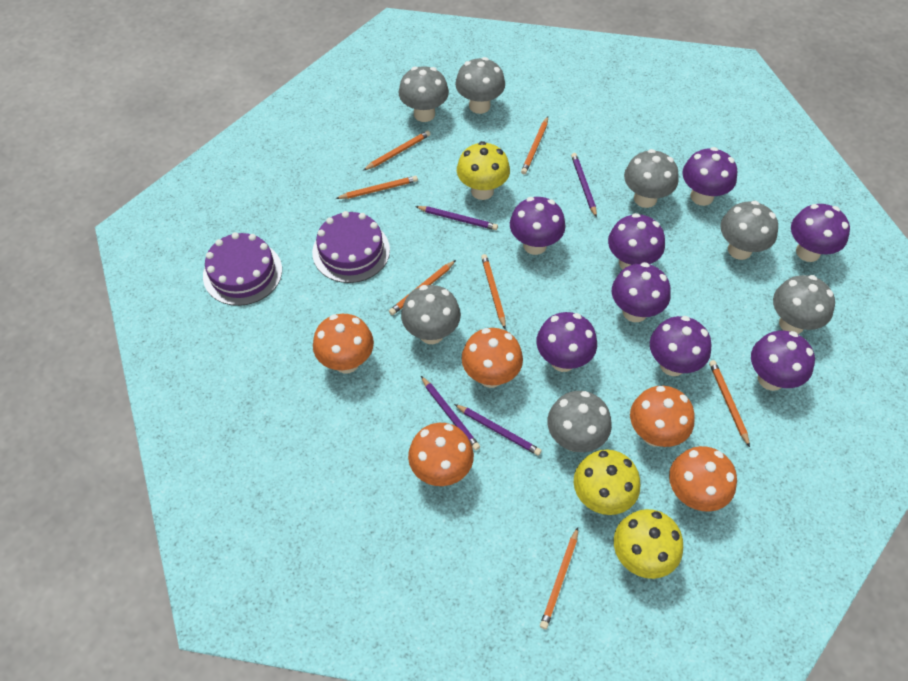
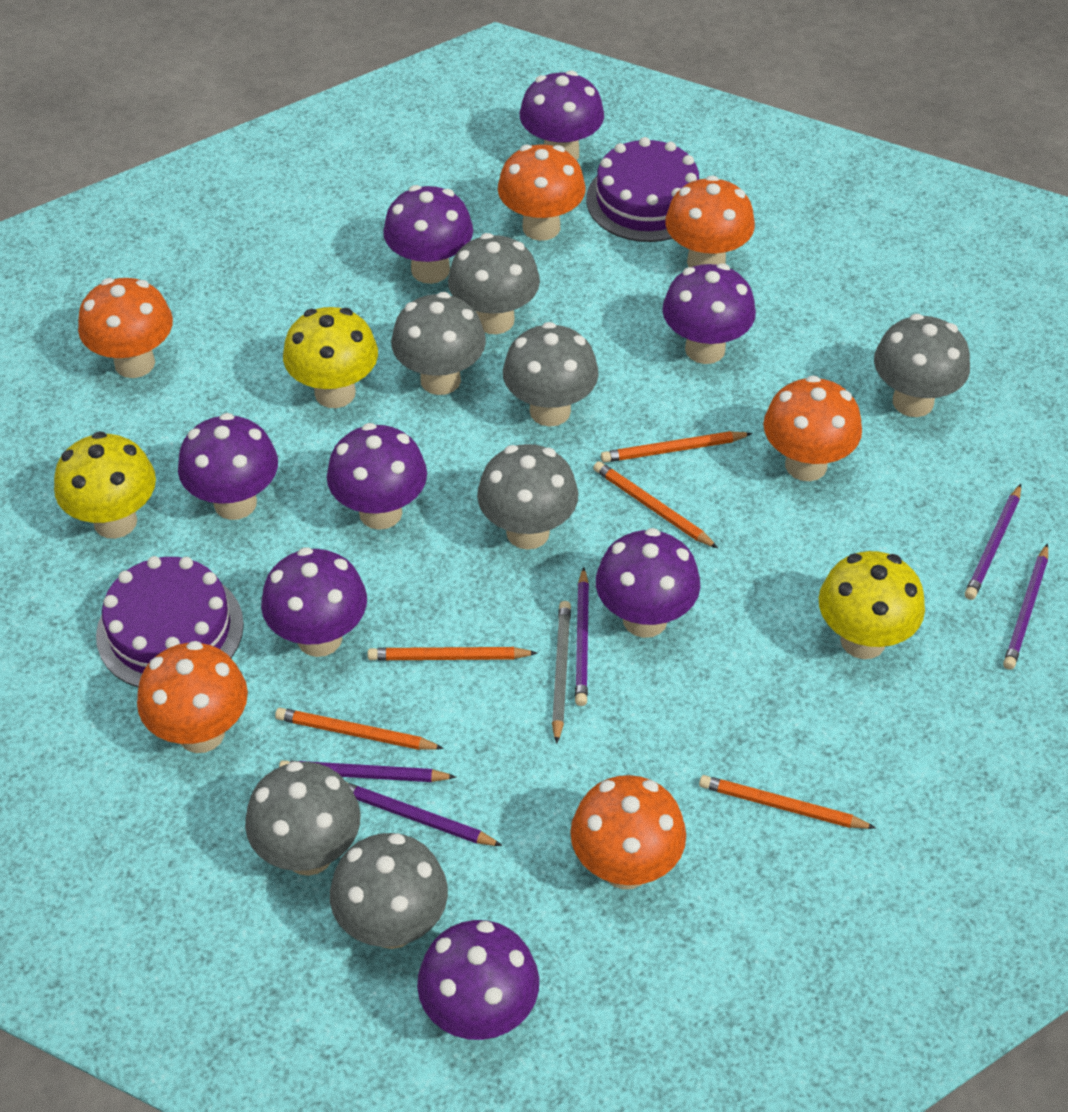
grey pencil: none = 0 -> [552,601,571,744] = 1
orange mushroom: [313,314,374,373] [408,423,474,486] [462,328,523,388] [630,386,695,447] [669,446,737,512] = 5 -> [78,278,173,378] [137,641,248,753] [498,144,586,241] [570,775,686,889] [665,175,755,267] [763,375,862,481] = 6
orange pencil: [335,176,418,199] [363,130,430,171] [389,260,456,315] [481,254,506,329] [521,117,548,174] [540,527,578,629] [709,360,750,447] = 7 -> [275,708,444,750] [367,647,537,660] [593,461,718,548] [601,431,752,463] [699,775,876,829] = 5
purple pencil: [415,206,498,230] [421,376,480,450] [454,404,542,456] [571,153,597,218] = 4 -> [279,760,456,782] [348,783,503,846] [575,567,589,706] [965,484,1021,600] [1003,543,1048,670] = 5

